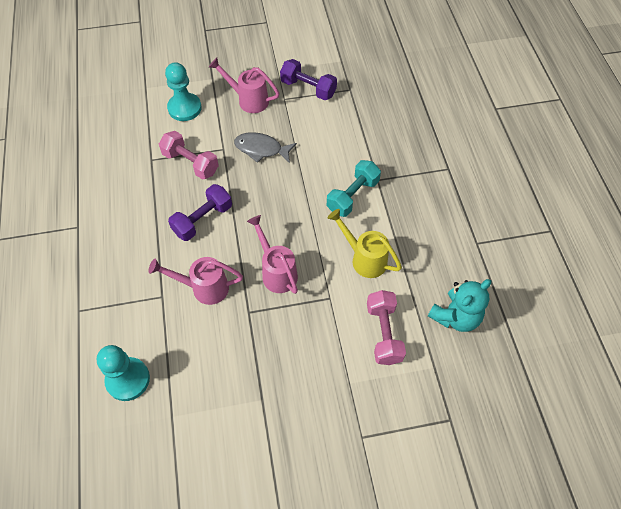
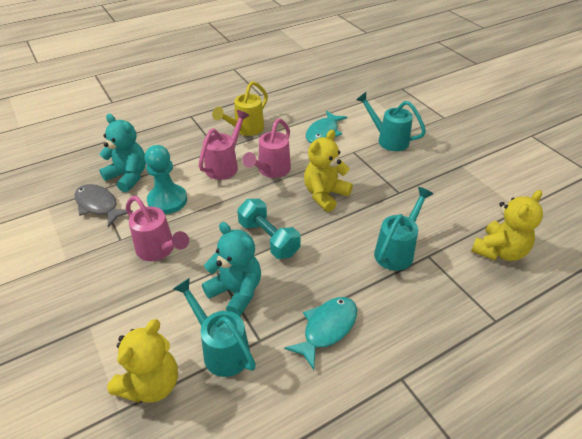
pink dumbbell: [159,131,219,180] [367,290,406,365] = 2 -> none = 0
purple dumbbell: [168,184,232,241] [280,59,337,100] = 2 -> none = 0
turquoise fish: none = 0 -> [284,297,357,370] [306,111,347,143] = 2
turquoise pawn: [97,345,150,401] [165,62,202,121] = 2 -> [145,145,187,214] = 1
turquoise teddy bear: [428,279,491,332] = 1 -> [99,114,146,192] [202,222,261,316] = 2
turquoise watering can: none = 0 -> [173,278,256,377] [356,92,426,151] [374,187,433,271] = 3
yellow teddy bear: none = 0 -> [107,319,178,403] [304,130,353,212] [471,190,543,261] = 3

